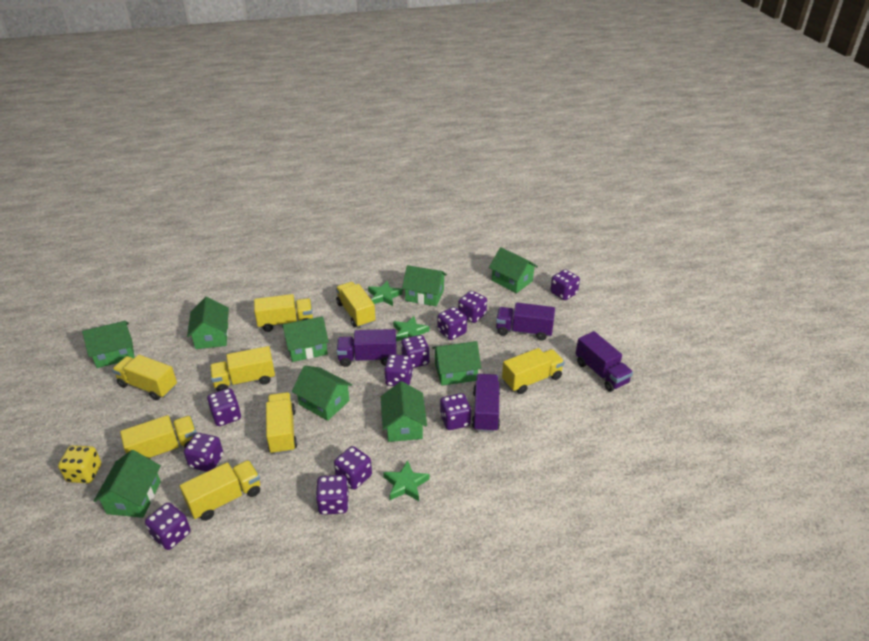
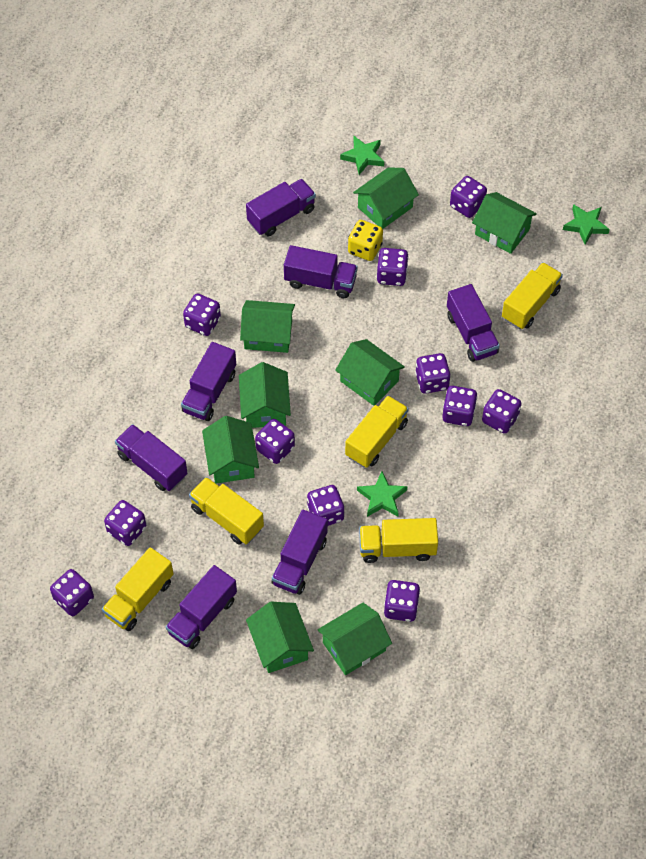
green house: [82,321,135,368] [94,450,161,518] [187,297,229,349] [282,316,329,362] [292,366,352,421] [381,381,427,442] [402,265,447,306] [432,341,481,386] [489,247,538,293] = 9 -> [202,416,259,484] [239,362,291,428] [240,300,295,353] [246,602,314,673] [318,603,392,675] [335,339,405,406] [353,167,419,229] [472,192,537,254] = 8
purple truck: [337,329,396,367] [472,374,500,432] [496,303,555,341] [576,331,633,392] = 4 -> [115,424,187,491] [166,565,237,649] [181,342,236,421] [246,179,316,236] [271,510,328,595] [284,245,358,298] [447,284,500,362] = 7
yellow truck: [112,355,177,400] [120,415,197,459] [180,460,260,521] [210,346,275,392] [254,294,313,332] [266,392,297,455] [336,282,376,328] [502,348,564,394] = 8 -> [102,547,174,631] [189,477,264,545] [345,395,409,468] [359,518,438,563] [502,262,563,329] = 5

